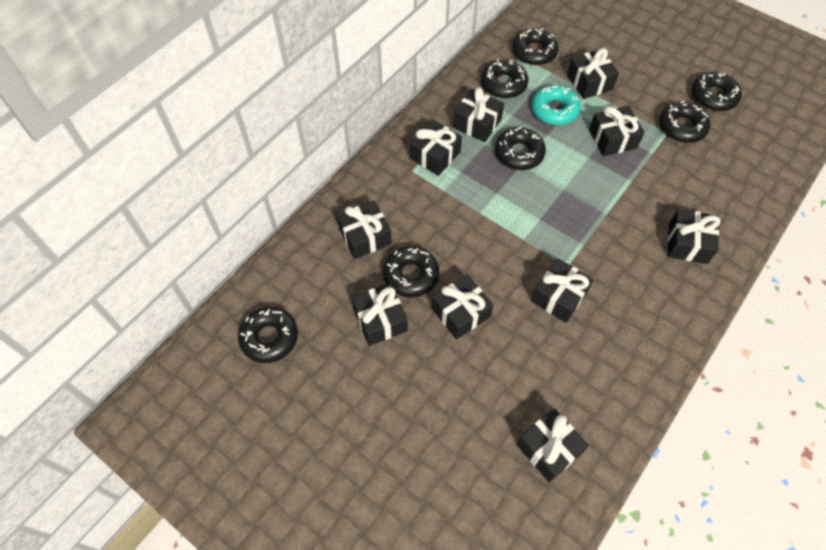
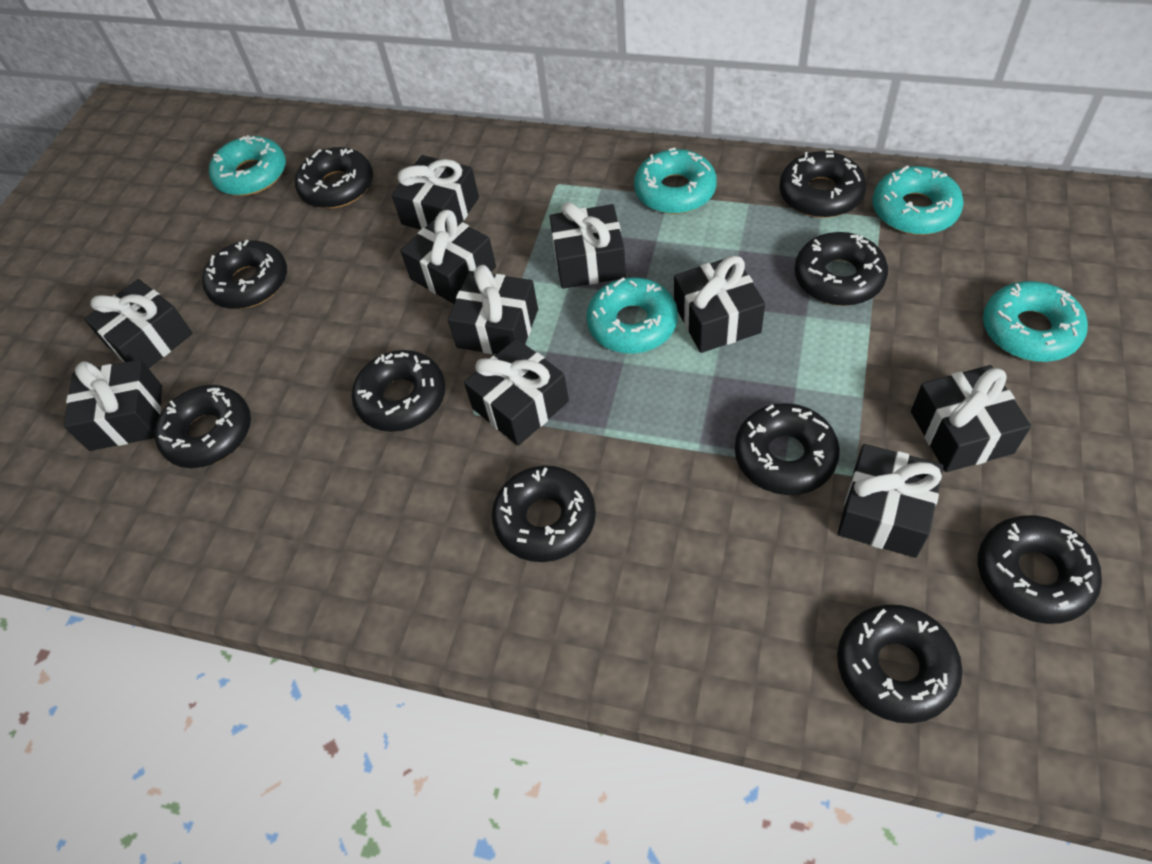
black donut: [238,307,298,363] [383,246,439,297] [481,59,529,98] [495,127,546,170] [512,28,559,66] [659,101,710,143] [692,72,742,111] = 7 -> [155,385,251,468] [202,240,287,309] [295,147,373,209] [351,350,445,432] [492,465,596,562] [735,403,840,495] [779,150,866,218] [795,232,888,306] [837,605,963,723] [978,515,1102,624] = 10
turquoise donut: [532,85,581,125] = 1 -> [209,135,286,196] [586,277,678,354] [634,148,717,214] [872,166,964,235] [983,281,1088,362] = 5

